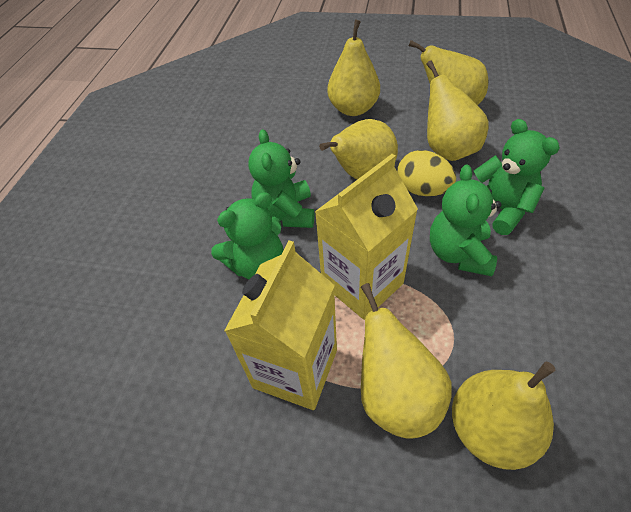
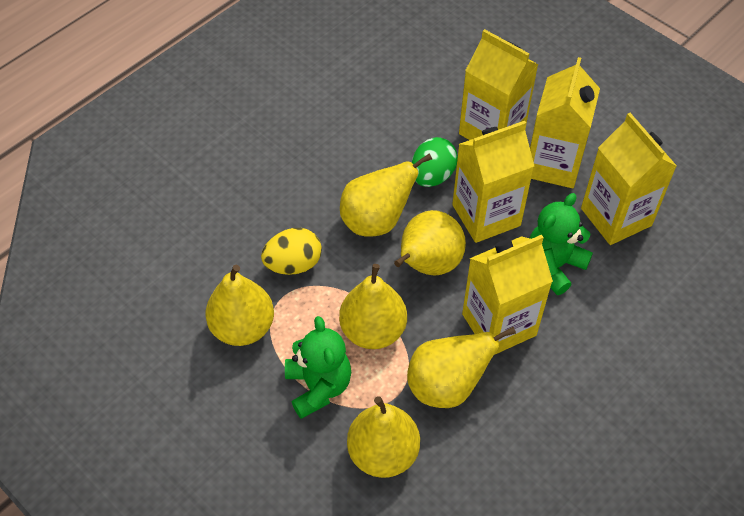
green egg: none = 0 -> [412,137,458,187] = 1
green teddy bear: [211,192,283,279] [248,129,314,228] [430,165,502,276] [474,119,560,235] = 4 -> [285,316,351,419] [529,193,593,295] = 2
yellow carton: [224,240,337,410] [315,154,418,320] = 2 -> [452,121,534,243] [459,29,539,140] [462,235,553,355] [530,57,600,188] [581,113,677,245] = 5

